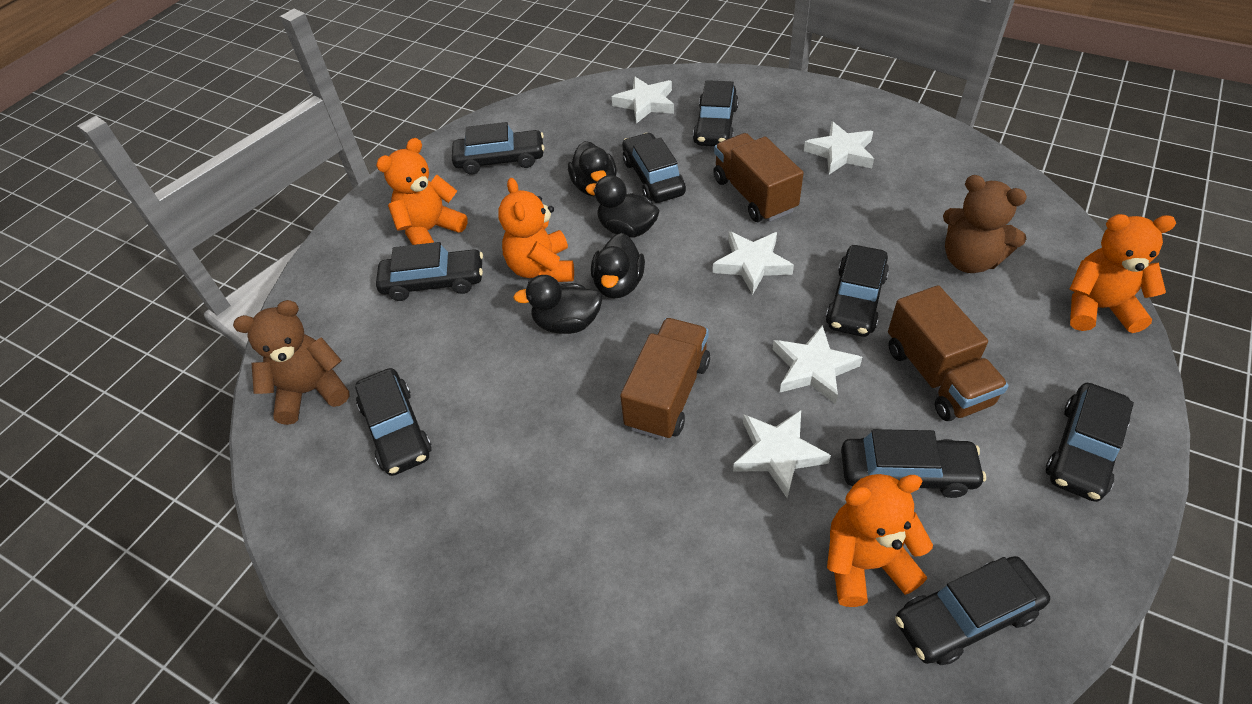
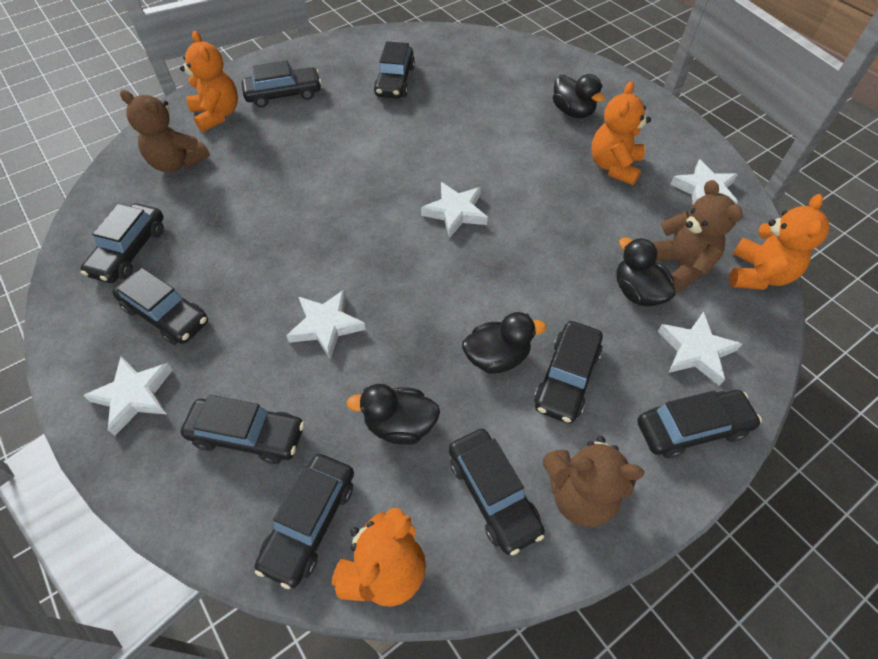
brown teddy bear: [233,300,350,425] [943,175,1027,273] = 2 -> [120,90,210,173] [542,436,644,527] [652,180,743,292] = 3
brown truck: [620,318,710,440] [713,133,804,222] [888,285,1009,421] = 3 -> none = 0

